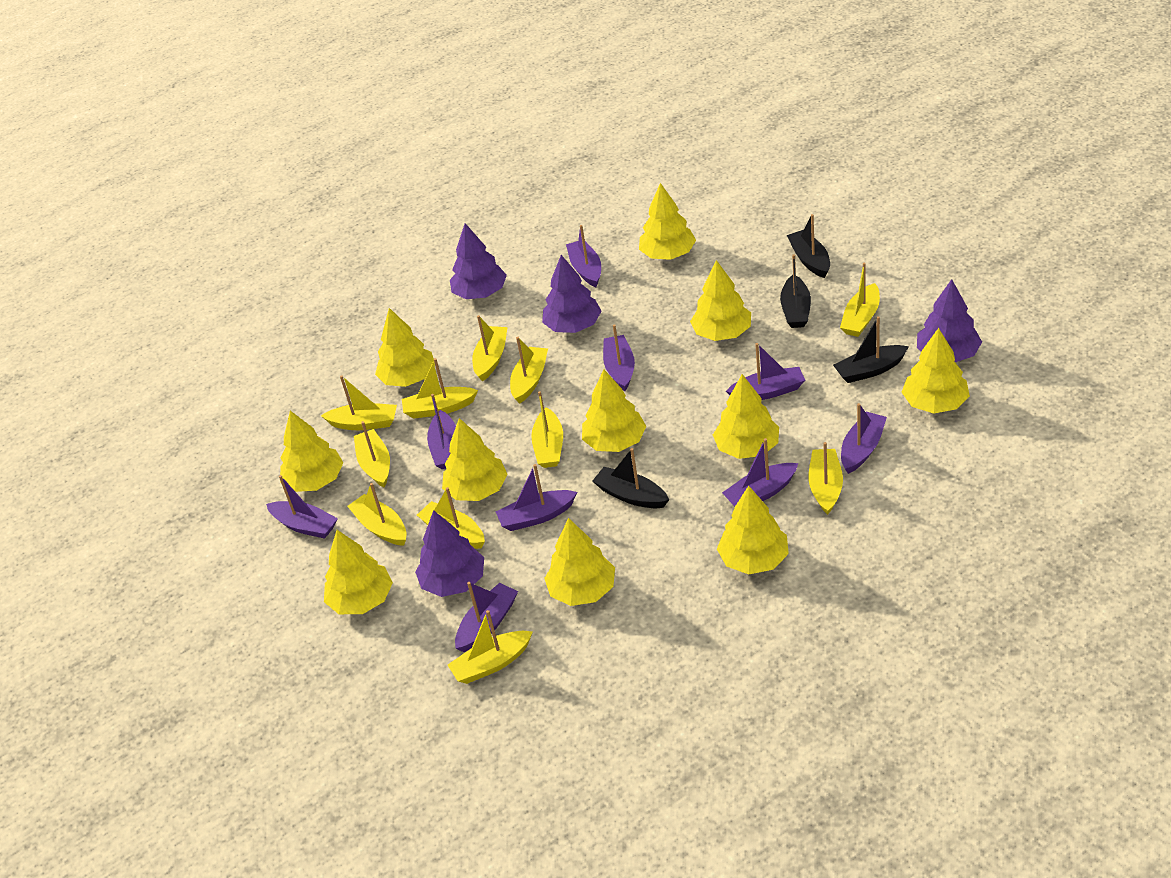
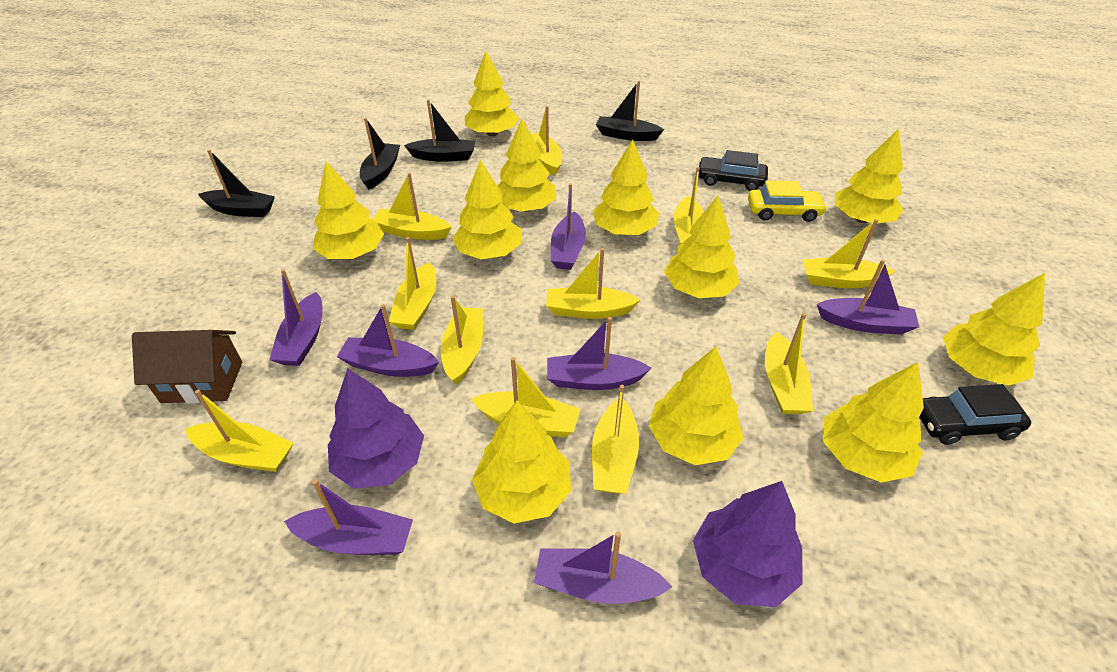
black car: none = 0 -> [698,150,768,191] [919,384,1031,445] = 2
brown house: none = 0 -> [132,330,242,403] = 1
purple boat: [266,475,338,539] [427,394,456,469] [455,582,518,652] [496,464,577,531] [566,225,601,287] [603,324,635,391] [722,438,798,506] [726,343,805,400] [841,403,887,474] = 9 -> [269,269,323,366] [284,479,413,555] [337,304,439,377] [534,532,672,604] [547,317,651,390] [551,183,586,270] [817,259,919,335] = 7
purple tree: [415,510,484,597] [450,223,507,299] [542,255,601,333] [917,279,982,362] = 4 -> [328,368,424,489] [693,481,803,607] = 2
yellow car: none = 0 -> [748,180,827,222] = 1

